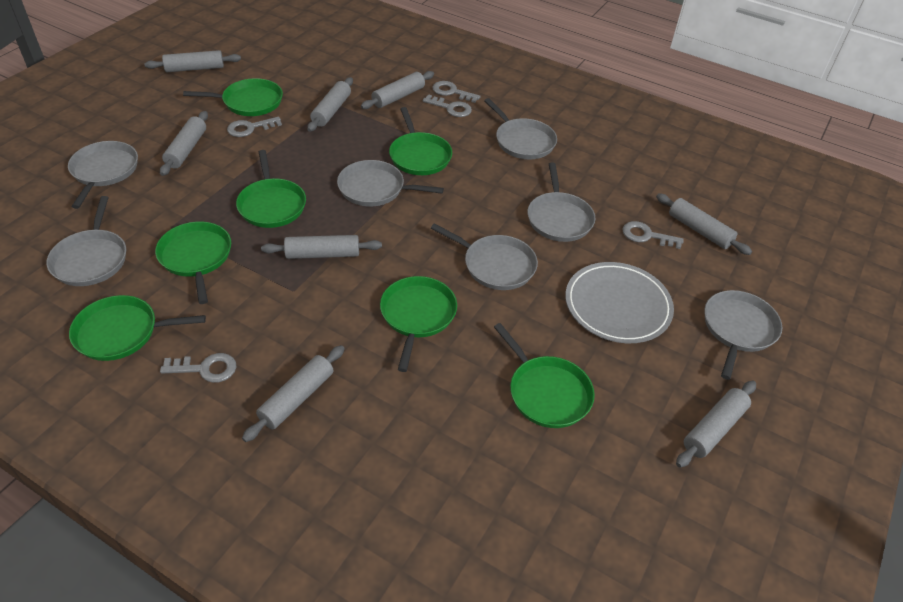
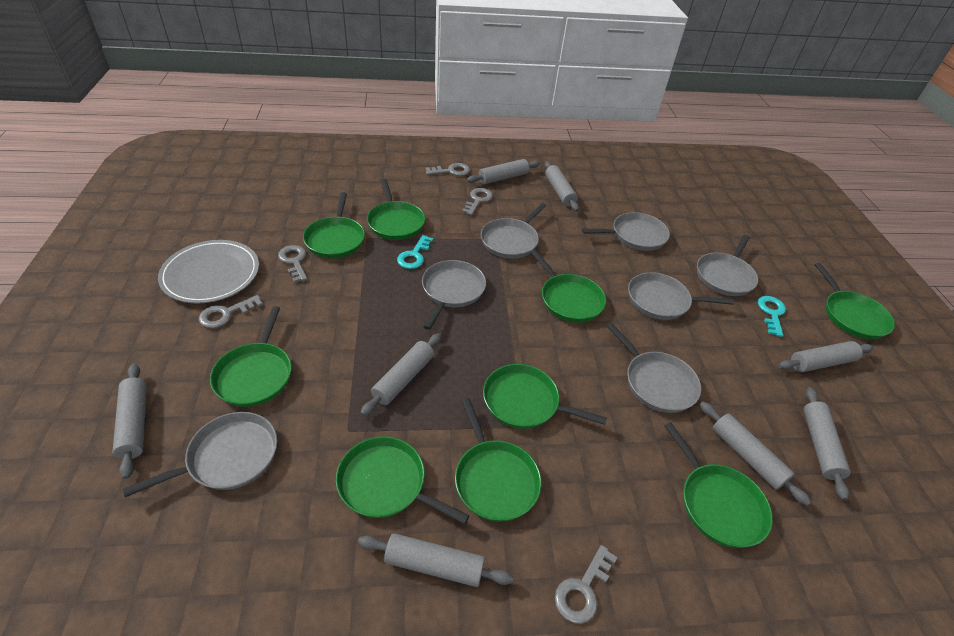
green pan: [69,295,206,361] [155,221,231,304] [183,78,283,116] [236,150,306,228] [380,276,457,372] [389,107,452,175] [494,323,595,428] = 7 -> [210,306,292,407] [303,192,365,258] [336,436,469,524] [367,179,425,240] [455,398,541,522] [483,364,607,429] [530,250,606,323] [664,422,773,548] [814,263,895,339] = 9
turquoise key: none = 0 -> [397,235,433,269] [758,296,786,337] = 2

